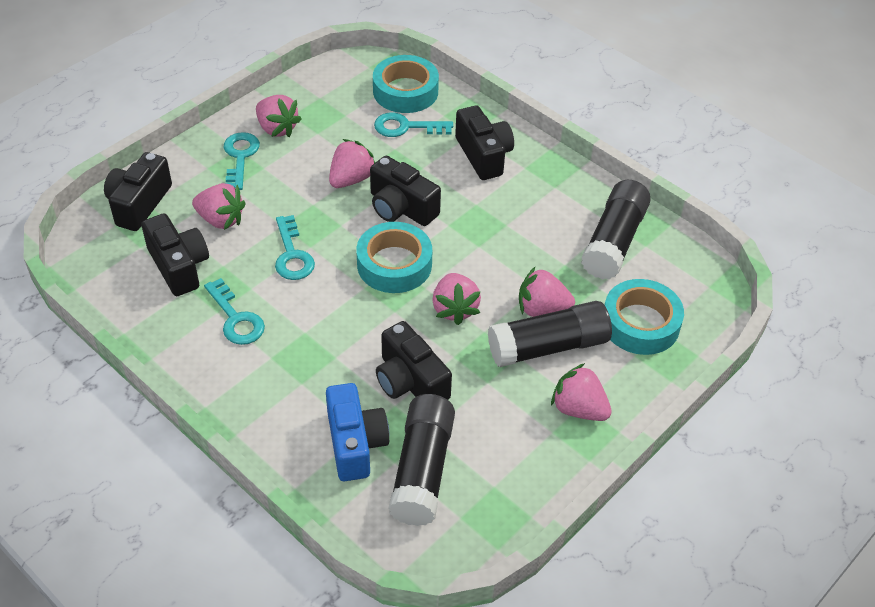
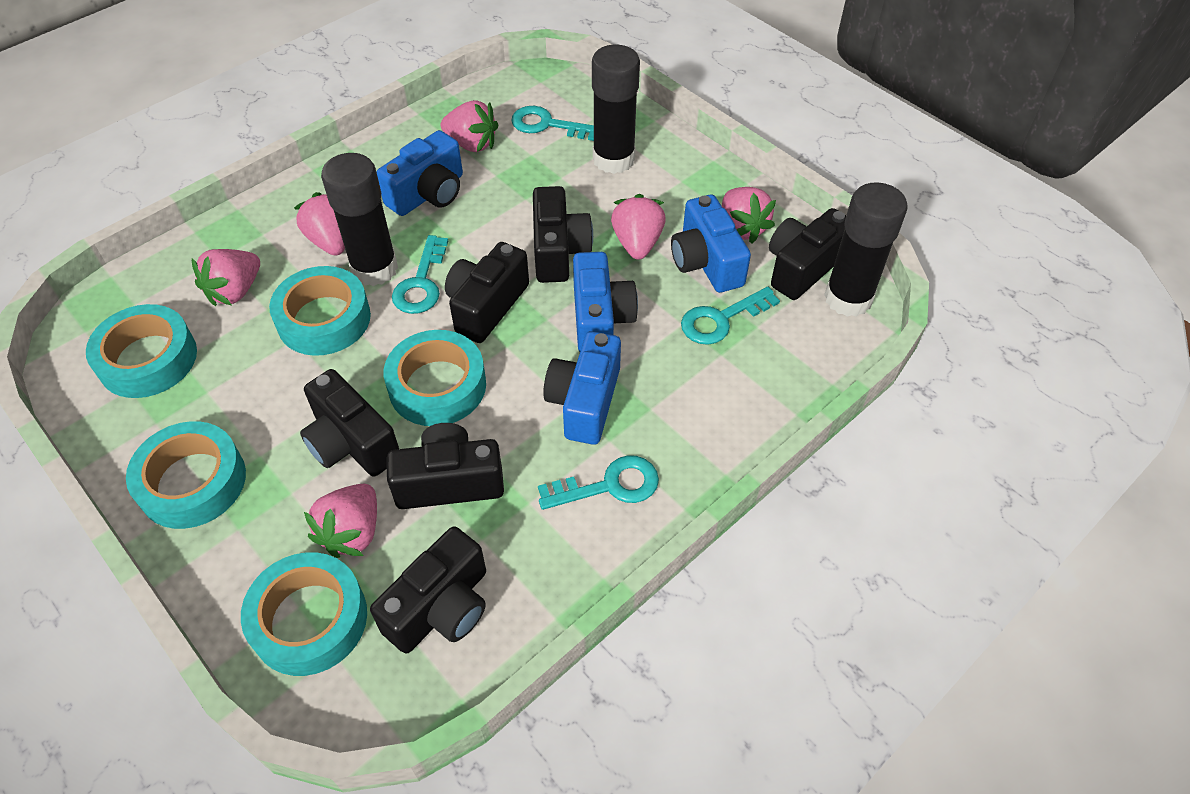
black camera: [104,152,172,231] [141,214,209,296] [370,156,441,226] [376,321,452,400] [455,106,514,180] = 5 -> [300,369,399,477] [370,526,486,654] [387,423,504,509] [445,242,529,343] [533,186,593,283] [769,208,846,300] = 6
blue camera: [326,383,389,481] = 1 -> [377,130,463,216] [543,331,621,445] [573,252,638,352] [671,194,751,293] = 4
turquoise tape: [356,222,432,293] [373,55,439,113] [605,279,684,355] = 3 -> [86,304,197,398] [126,421,246,529] [241,552,367,676] [269,266,371,356] [384,330,486,426] = 5

